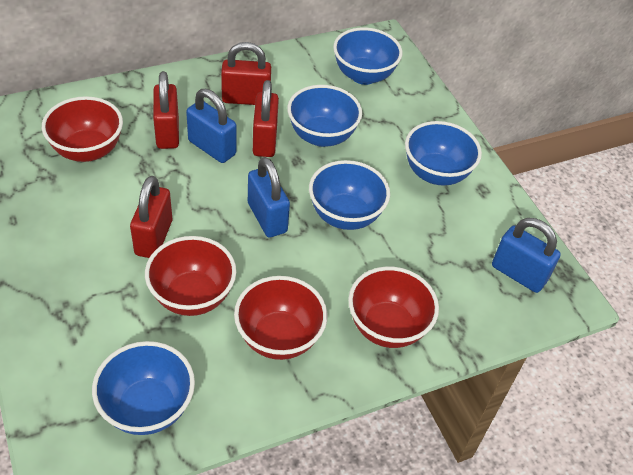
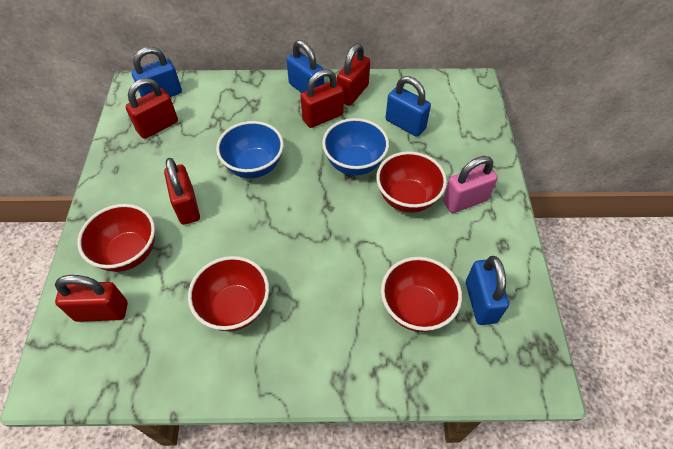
blue bowl: [92,341,195,435] [287,85,362,147] [309,160,390,230] [333,28,402,85] [405,121,482,186] = 5 -> [216,121,284,178] [322,118,389,175] = 2
blue padlock: [186,89,236,163] [248,157,290,238] [492,218,561,293] = 3 -> [132,47,182,97] [287,40,324,93] [386,76,431,137] [466,256,509,325] = 4
pink padlock: none = 0 -> [443,156,498,213] = 1
red padlock: [130,176,172,258] [153,71,179,149] [221,42,271,105] [253,80,279,157] = 4 -> [55,275,128,322] [125,78,178,139] [164,158,200,225] [301,69,344,128] [337,44,370,106] = 5

